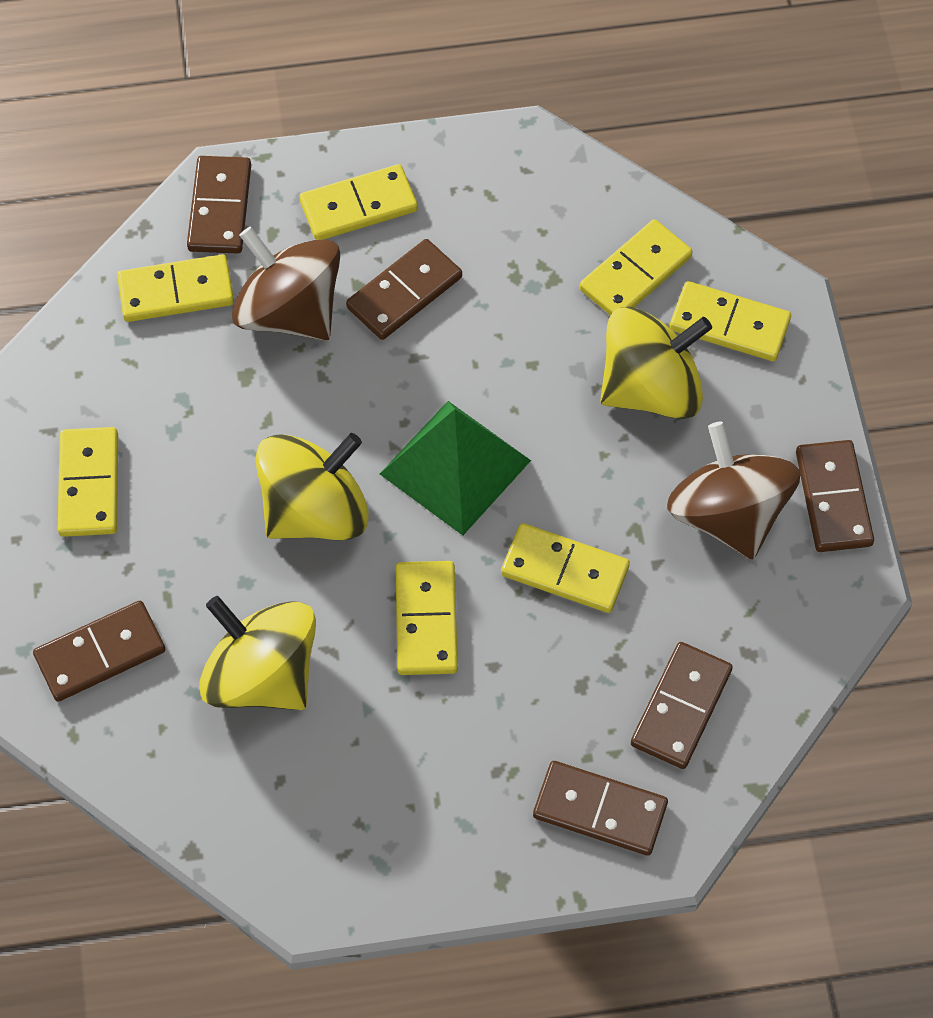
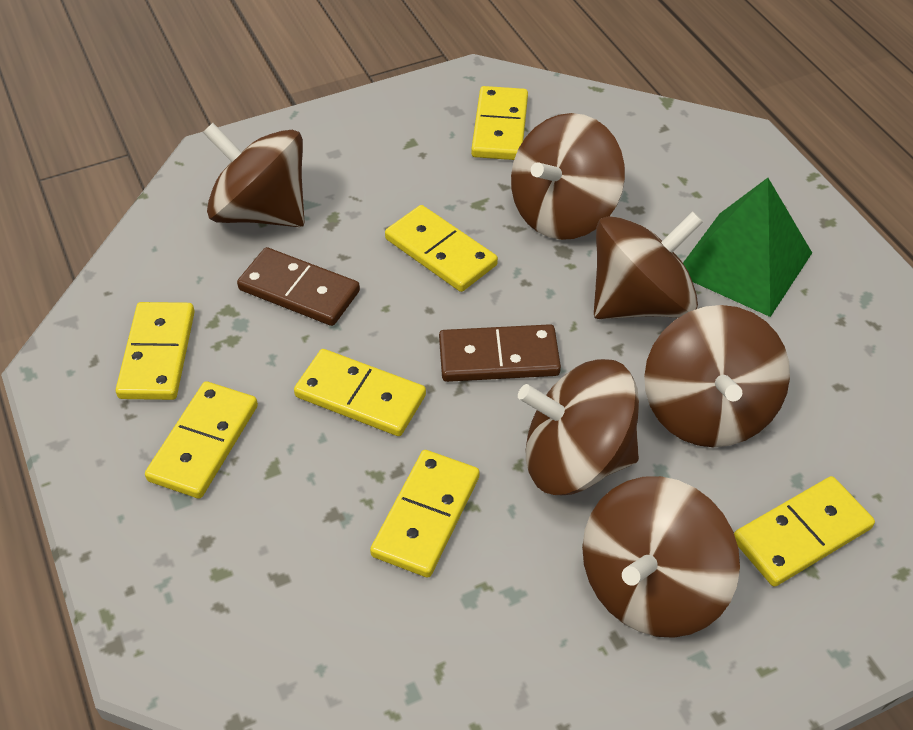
brown domino: [33,601,166,702] [187,156,251,254] [346,239,462,340] [533,761,668,856] [631,642,733,769] [796,440,874,552] = 6 -> [237,247,360,326] [439,324,561,382] = 2
brown spinning top: [232,226,340,341] [667,422,801,560] = 2 -> [203,123,305,227] [511,113,625,240] [518,359,639,495] [582,476,740,638] [594,211,703,319] [644,305,790,447] = 6
yellow spinning top: [199,596,316,710] [256,433,369,540] [600,307,712,419] = 3 -> none = 0

